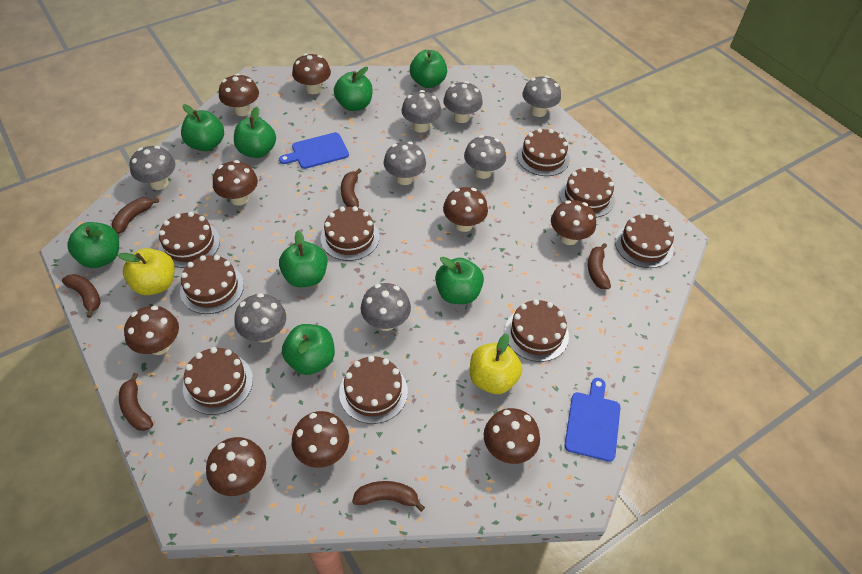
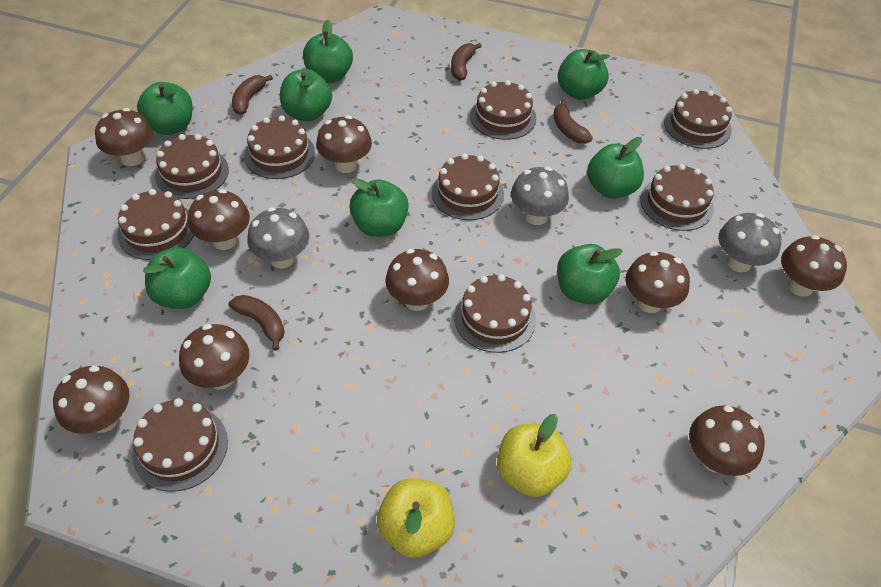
blue cutting board: [279,132,349,169] [565,378,621,462] = 2 -> none = 0
brown banana: [62,274,101,318] [111,197,159,234] [119,373,153,431] [341,169,361,207] [352,481,425,512] [588,243,611,289] = 6 -> [228,295,285,351] [232,75,273,115] [451,43,482,81] [553,100,593,144] = 4
grey mushroom: [129,146,175,190] [234,293,286,343] [361,283,411,331] [383,141,426,185] [402,90,441,133] [443,81,483,123] [464,135,506,179] [522,76,561,117] = 8 -> [247,207,309,268] [511,167,569,225] [718,213,781,272] = 3

